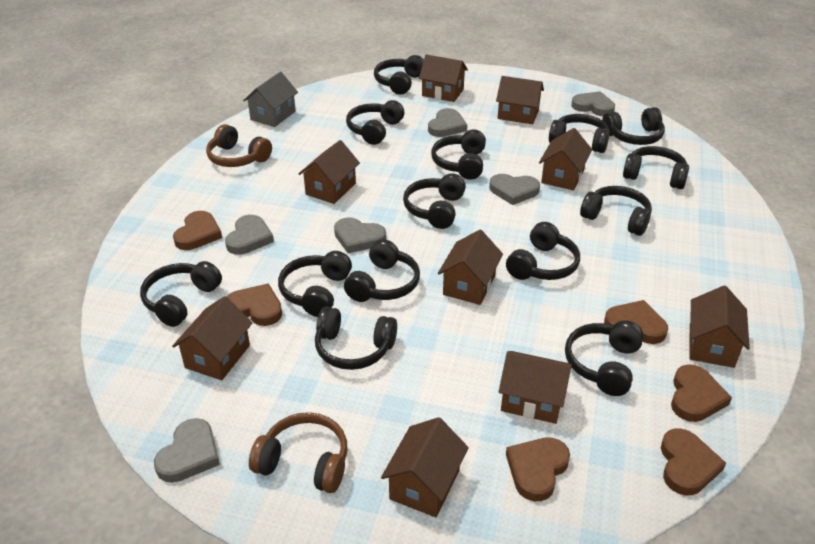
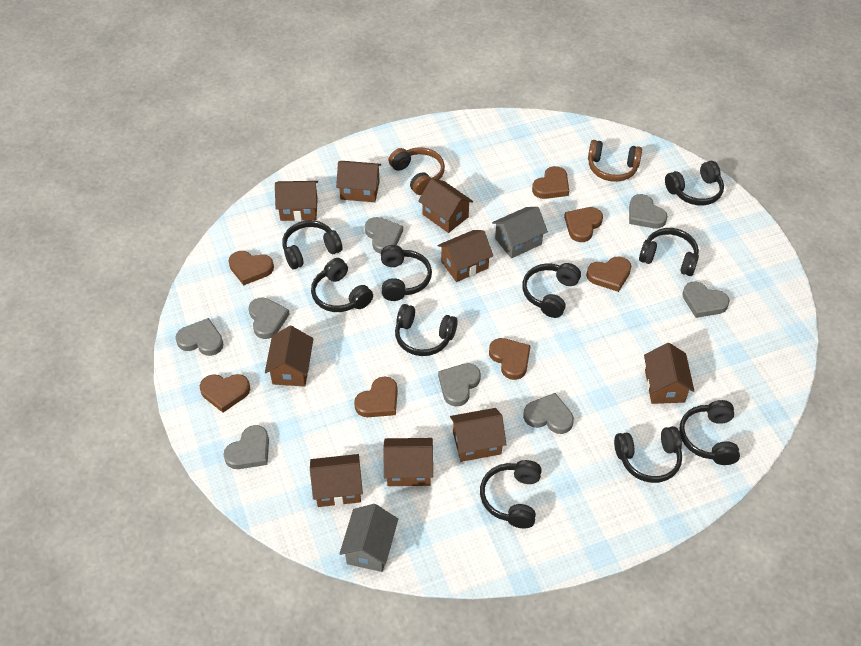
black headphones: [140,261,222,327] [278,251,352,317] [315,306,397,370] [344,239,420,302] [346,100,404,145] [374,55,424,95] [403,173,466,229] [431,129,486,180] [506,222,580,280] [549,114,610,153] [565,320,644,396] [580,186,652,236] [602,107,665,145] [623,146,689,189] = 14 -> [282,220,343,269] [311,258,373,312] [381,245,432,301] [395,304,458,356] [480,460,542,528] [522,263,581,318] [614,426,682,483] [639,228,699,276] [665,161,724,205] [679,400,740,465] = 10
brown heart: [173,211,222,250] [226,284,282,326] [506,437,570,501] [604,300,668,344] [661,428,726,495] [671,364,732,422] = 6 -> [200,374,250,413] [228,251,274,286] [354,376,398,417] [489,338,531,380] [532,166,569,199] [564,207,603,242] [586,257,632,292] = 7
grey heart: [154,418,220,483] [225,215,274,255] [334,217,386,253] [428,108,467,137] [489,174,540,205] [571,91,615,116] = 6 -> [175,318,223,356] [223,425,269,469] [249,297,289,339] [365,217,403,254] [438,363,481,406] [523,393,574,434] [629,194,668,229] [682,281,730,318] = 8
grey house: [243,72,298,127] = 1 -> [339,504,398,572] [492,207,548,258] = 2

